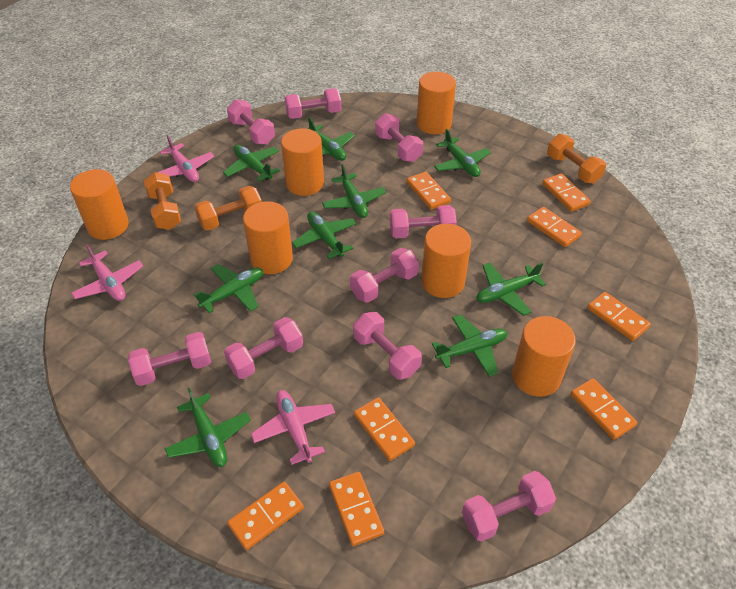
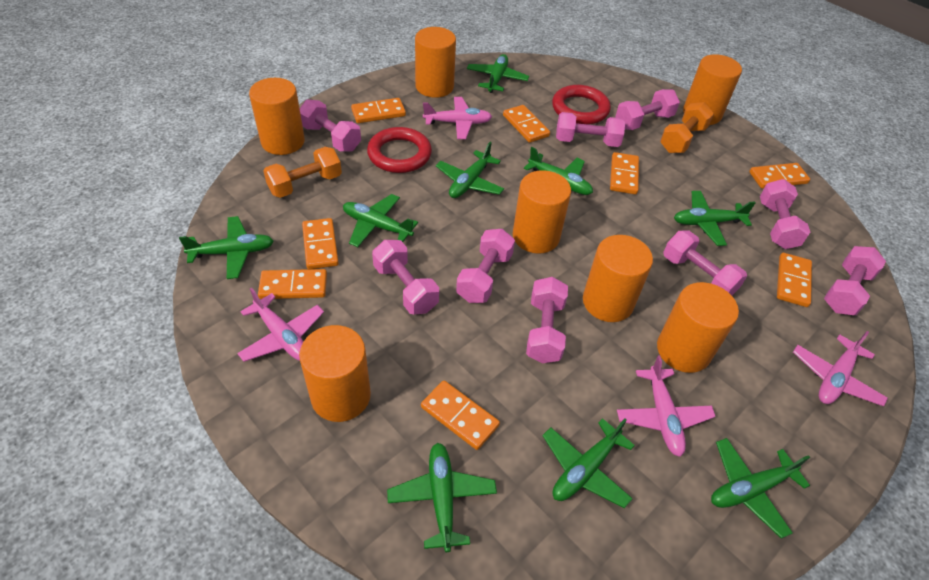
orange cylinder: [70,169,129,240] [243,201,293,274] [281,128,324,196] [417,72,456,134] [421,224,471,298] [512,316,576,397] = 6 -> [249,78,305,155] [299,325,371,422] [415,27,456,98] [513,170,571,254] [583,235,653,322] [657,282,739,373] [683,54,742,125] = 7
orange dumbbell: [144,172,181,230] [194,186,262,230] [547,134,606,184] = 3 -> [263,147,342,198] [660,102,714,153] = 2
pink plane: [71,244,143,301] [157,135,214,182] [251,390,335,465] = 3 -> [237,288,324,362] [423,97,492,139] [617,355,716,457] [793,331,888,406] = 4
red ring: none = 0 -> [367,127,432,173] [552,85,611,125] = 2

